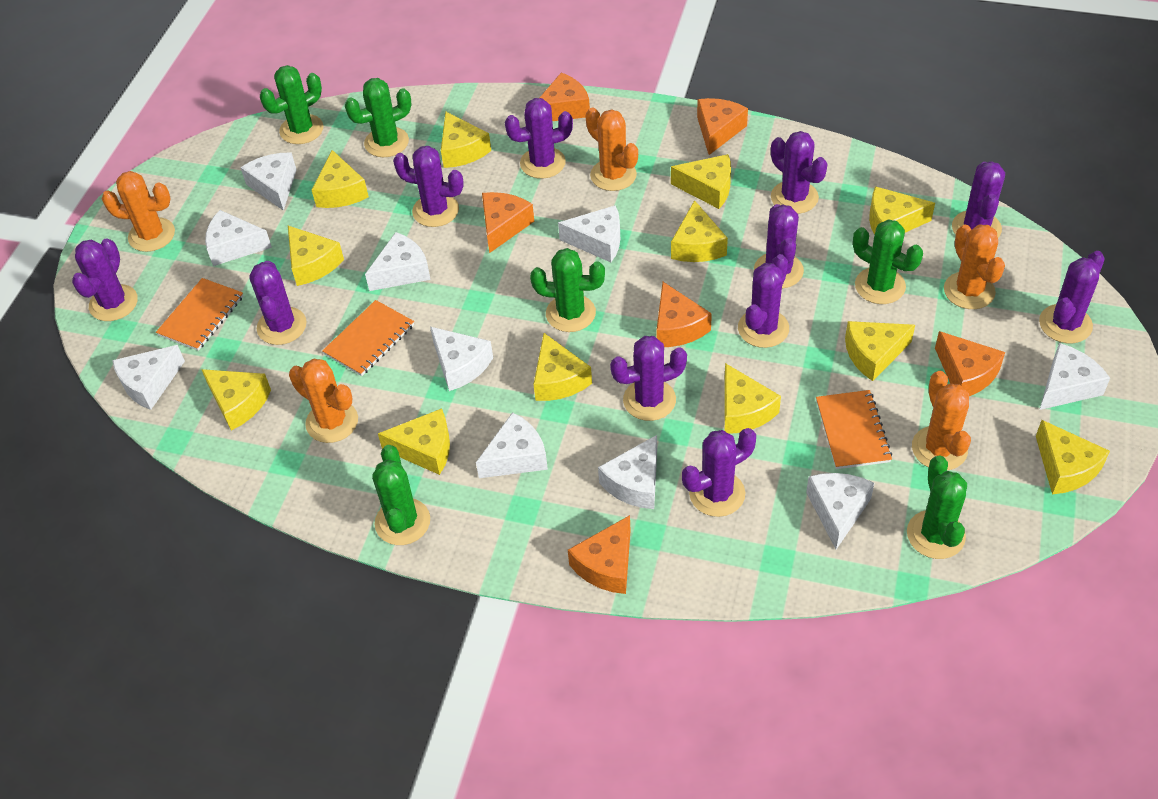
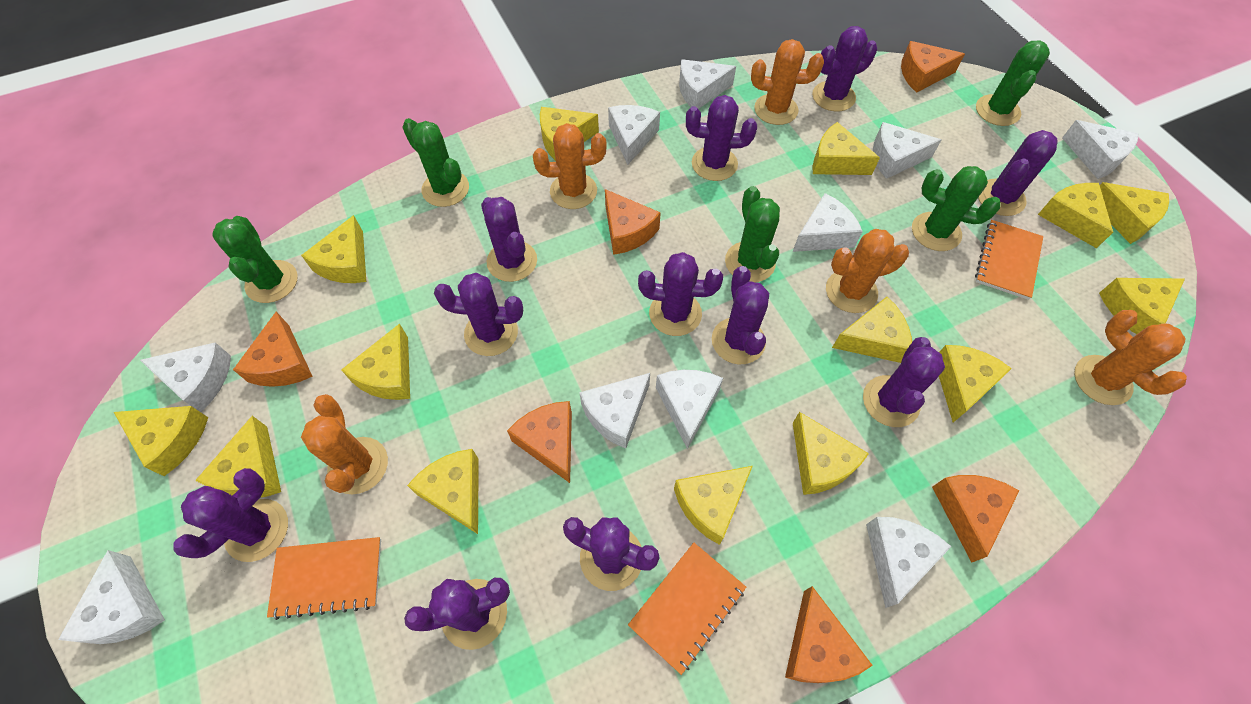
green cactus: [260,65,324,144] [345,78,411,157] [372,445,430,545] [530,248,605,332] [853,219,923,304] [907,455,967,559] = 6 -> [212,216,297,303] [402,118,469,207] [725,186,780,282] [912,166,1001,251] [976,40,1050,126] = 5
yellow cheese: [201,369,271,431] [288,226,344,286] [312,150,369,208] [378,408,450,475] [441,111,491,168] [533,333,592,401] [671,154,731,209] [671,200,728,262] [724,363,781,434] [845,321,915,381] [869,186,935,235] [1036,420,1110,494] = 12 -> [114,406,208,476] [195,416,281,498] [301,215,366,283] [341,323,410,400] [407,449,479,534] [540,107,599,161] [674,466,753,545] [793,412,869,495] [813,122,880,175] [832,297,912,363] [939,345,1012,422] [1038,183,1113,248] [1099,278,1185,334] [1100,182,1169,244] = 14

